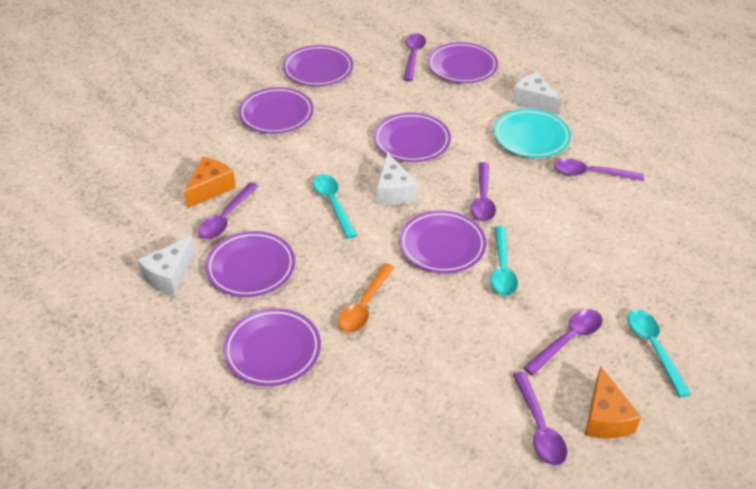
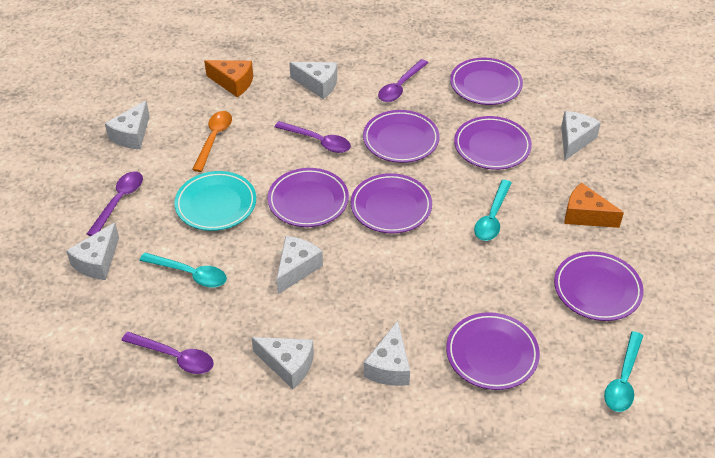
purple spoon: [198,182,259,239] [403,33,426,81] [471,162,496,221] [513,372,567,466] [523,309,602,375] [554,159,644,181] = 6 -> [87,171,143,236] [121,332,214,374] [275,121,351,153] [378,59,428,102] = 4
white cheese: [137,236,195,295] [377,153,417,205] [512,72,561,115] = 3 -> [66,223,119,280] [105,101,150,150] [251,337,314,389] [276,236,323,294] [289,62,337,99] [364,321,410,386] [561,111,601,160] = 7

